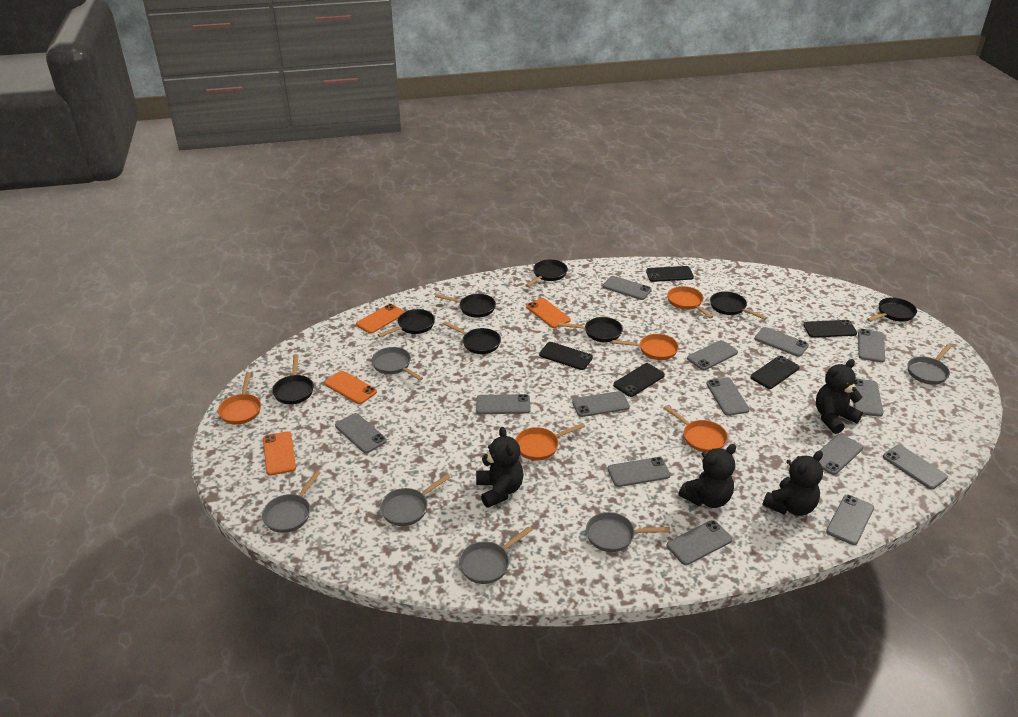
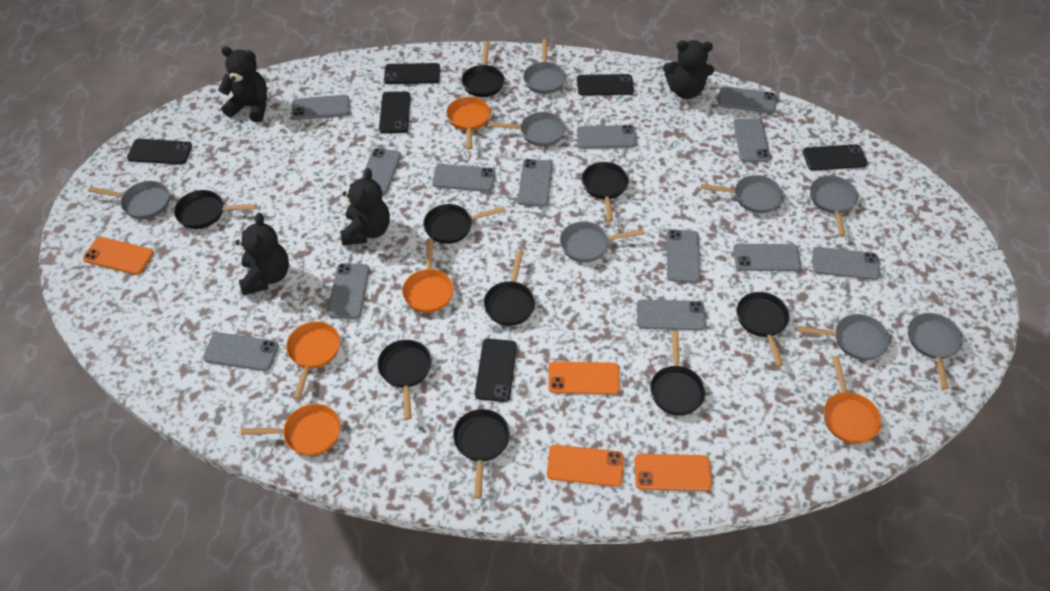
black pan: [272,355,314,404] [378,309,435,337] [435,294,496,318] [443,321,501,354] [526,259,568,287] [558,317,623,342] [710,291,767,320] [867,297,917,322] = 8 -> [174,190,257,229] [377,340,432,420] [423,204,506,244] [453,409,510,499] [462,42,504,97] [484,251,535,326] [582,162,629,222] [650,331,706,416] [737,292,790,366] = 9
black phone: [539,342,593,370] [613,363,665,397] [646,266,694,282] [750,356,800,389] [803,320,857,338] = 5 -> [127,139,192,164] [379,92,411,133] [384,63,440,84] [475,339,517,402] [577,74,634,96] [803,144,867,170] = 6
grey pan: [262,471,321,533] [371,347,423,381] [380,474,451,526] [459,527,532,584] [586,512,670,552] [908,344,952,385] = 6 -> [88,181,170,219] [488,112,566,147] [523,39,566,94] [560,221,644,262] [701,175,783,213] [798,314,890,360] [810,176,858,237] [908,313,963,390] = 8
grey phone: [335,413,387,453] [476,394,531,414] [572,391,630,417] [603,276,652,300] [608,457,671,487] [667,520,733,565] [687,340,738,370] [706,377,750,416] [754,327,809,357] [819,434,863,475] [826,495,874,545] [853,379,883,417] [858,329,885,363] [883,445,948,489] = 14 -> [203,332,279,371] [292,95,350,120] [327,263,369,319] [361,148,401,196] [432,164,495,192] [518,159,553,207] [577,125,637,149] [637,300,706,330] [667,229,700,283] [718,86,776,113] [733,244,801,271] [734,118,770,162] [812,247,880,280] = 13

